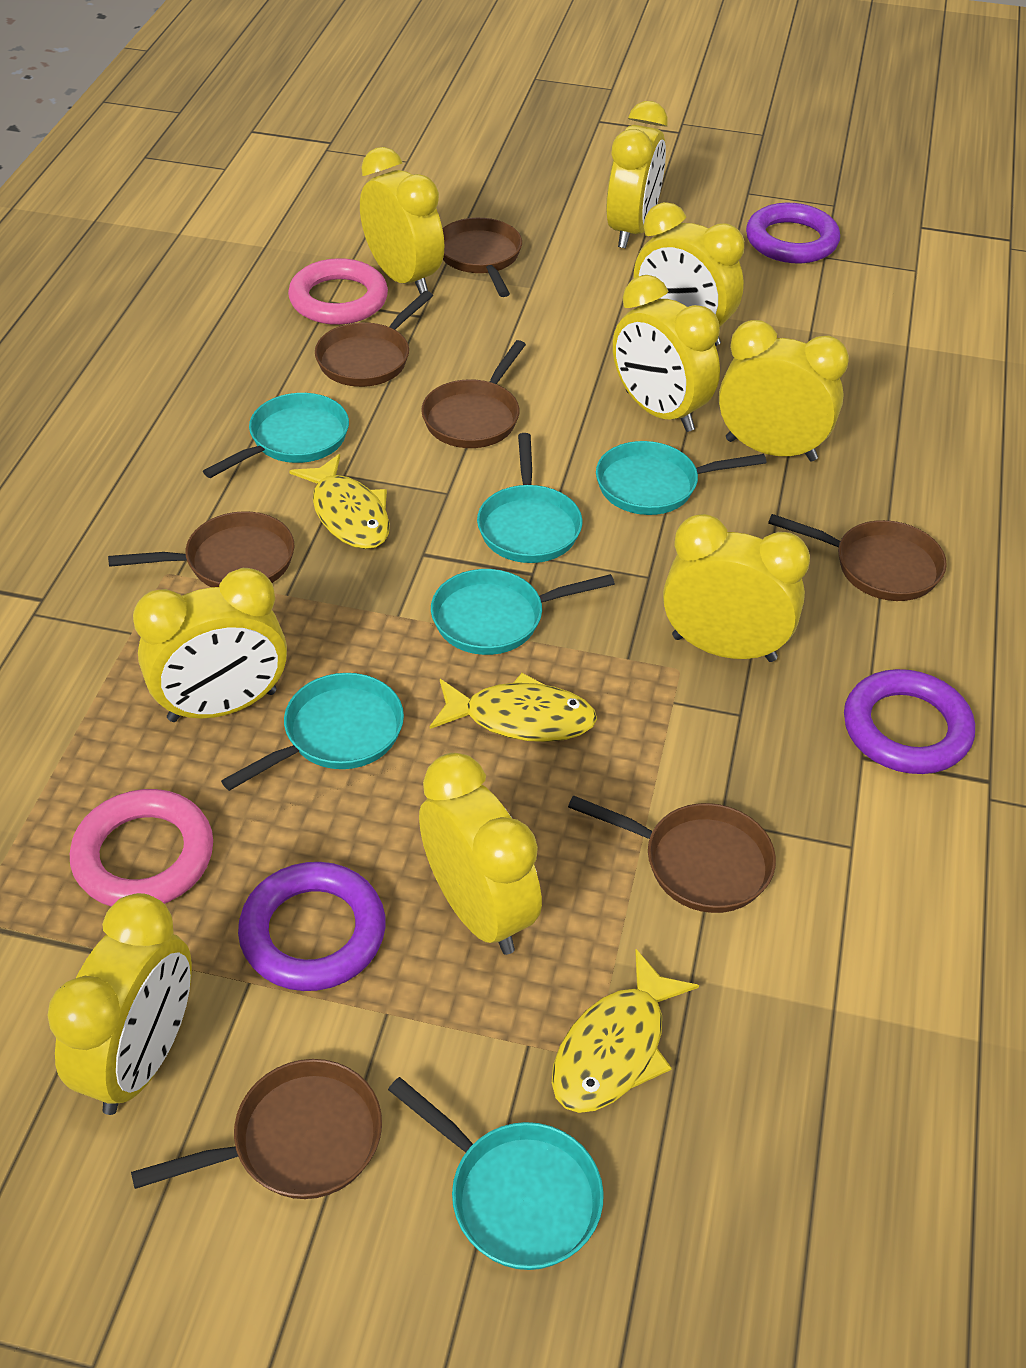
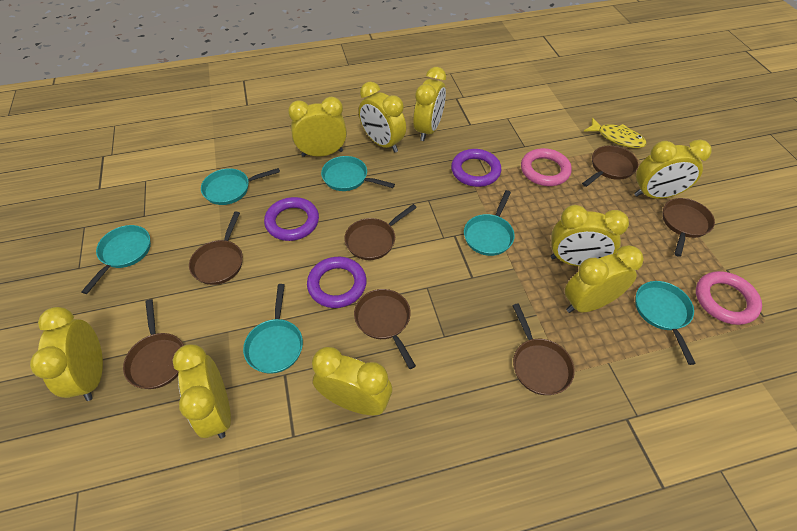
yellow fish: [289,454,390,549] [430,673,597,742] [552,949,699,1113] = 3 -> [584,118,646,148] = 1

